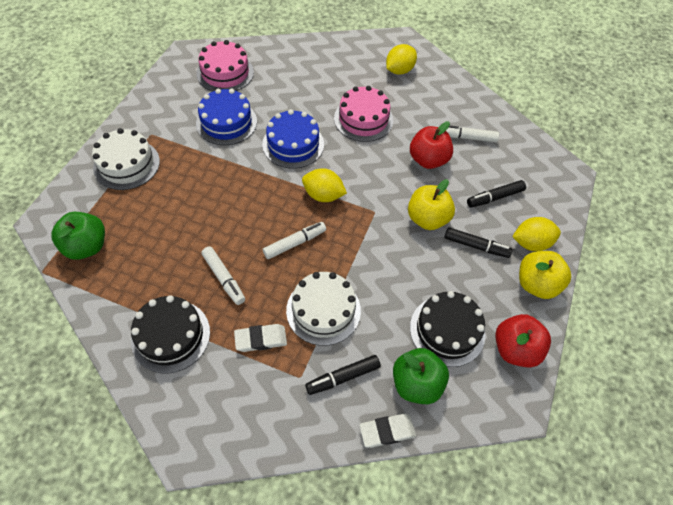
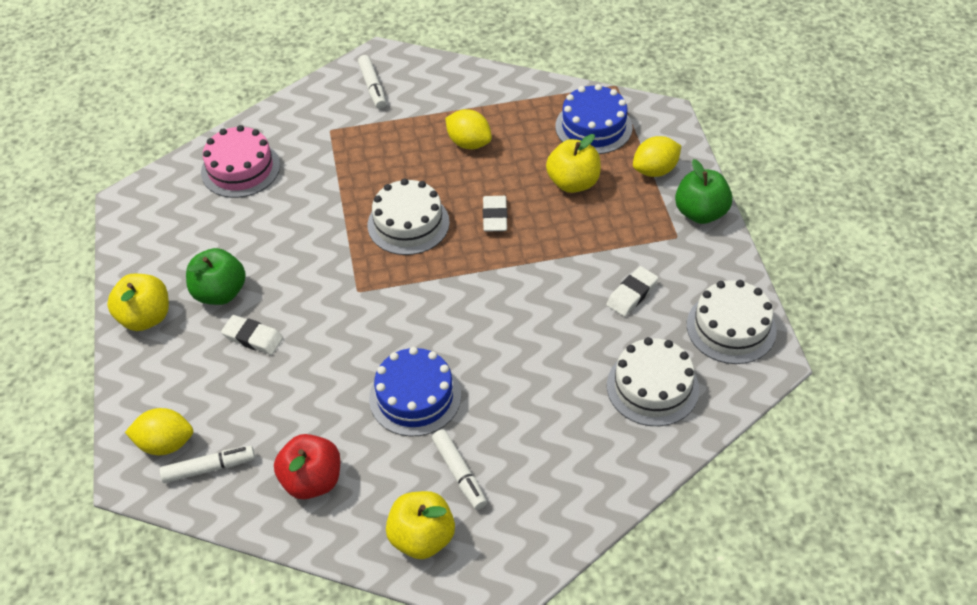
black cake: [131,295,210,374] [410,291,485,367] = 2 -> none = 0
black marker: [305,355,381,395] [444,227,513,258] [467,180,526,207] = 3 -> none = 0
pink cake: [197,40,254,91] [334,86,393,142] = 2 -> [201,125,280,198] = 1
red apple: [410,121,453,169] [495,314,551,368] = 2 -> [274,434,340,499] = 1
white cake: [92,128,160,190] [286,272,361,346] = 2 -> [368,178,450,255] [607,337,699,426] [687,280,776,364] = 3
white eraser: [234,324,287,352] [359,414,416,448] = 2 -> [221,315,283,355] [483,196,507,232] [606,266,658,317] = 3
yellow apple: [408,179,455,230] [519,251,571,299] = 2 -> [107,274,169,331] [386,491,455,559] [546,134,601,193] = 3

